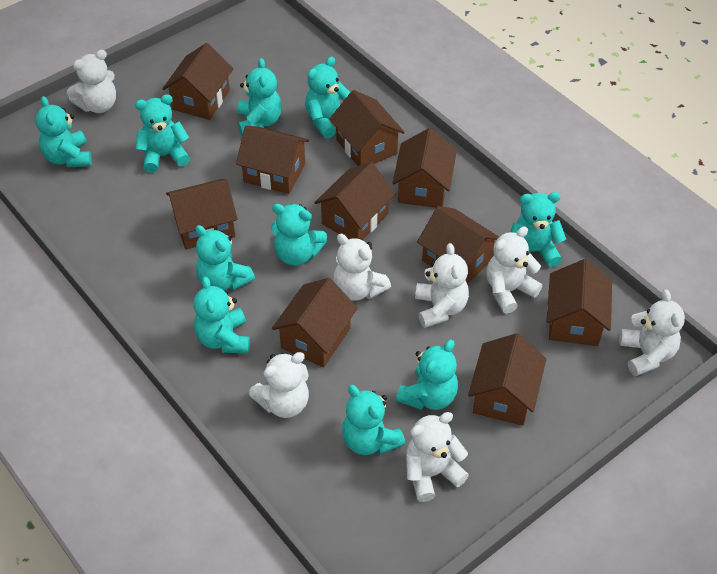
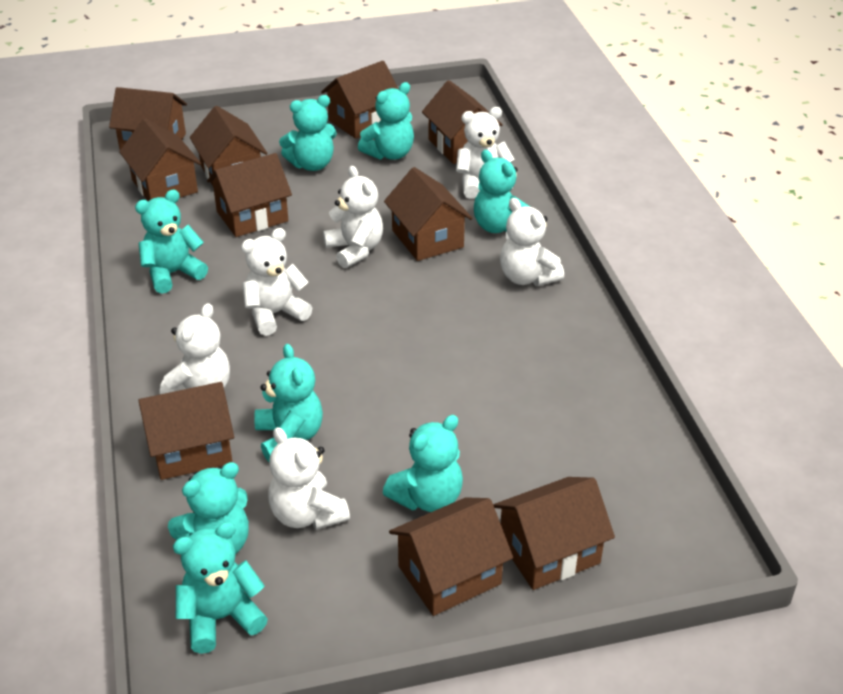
turquoise teddy bear: [36,96,92,168] [135,94,190,173] [194,276,250,353] [195,225,255,291] [237,58,282,136] [271,204,327,266] [305,57,350,139] [342,385,405,455] [396,340,458,410] [511,192,566,267] = 10 -> [135,190,208,294] [168,462,249,553] [173,522,268,654] [254,344,323,462] [279,95,337,171] [358,82,414,160] [383,415,463,512] [474,150,530,233] = 8
white teddy bear: [67,50,116,113] [249,352,309,418] [334,234,391,301] [406,412,469,502] [415,243,469,328] [486,226,542,314] [619,289,685,376] = 7 -> [160,303,230,394] [241,228,312,336] [268,427,350,530] [323,166,383,268] [456,107,515,199] [500,198,564,286] = 6

